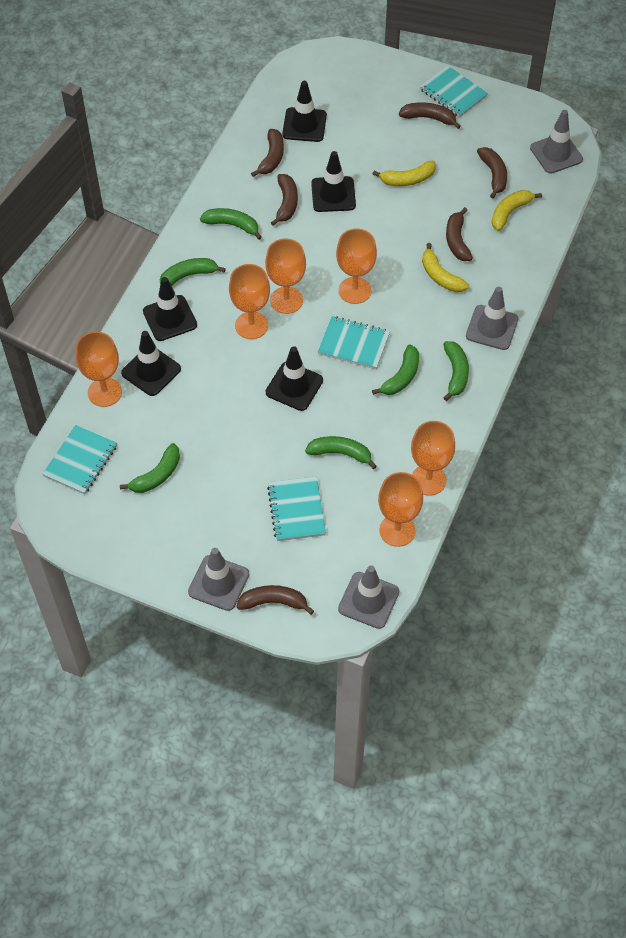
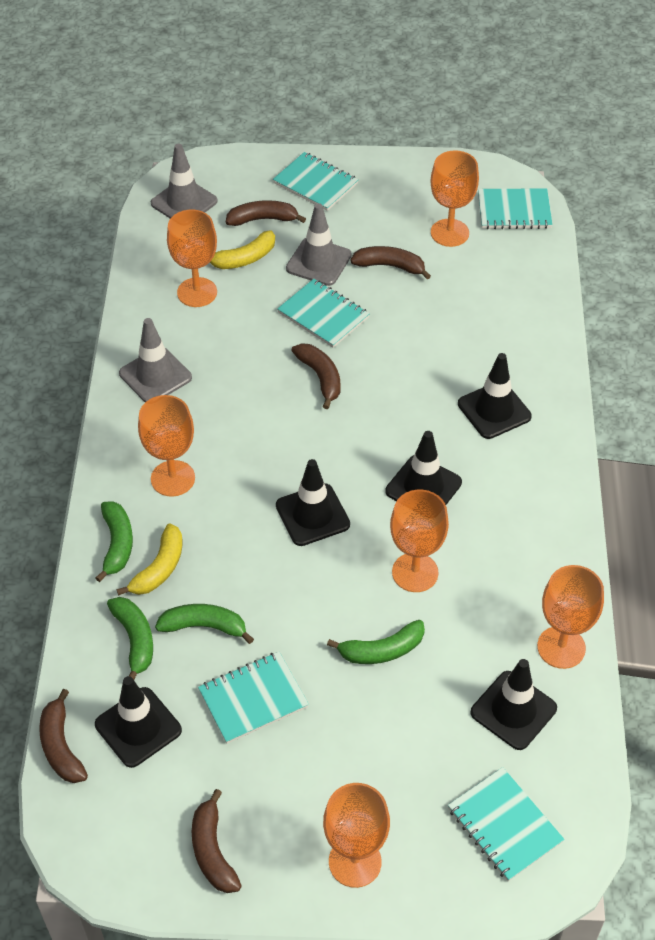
brown banana: [236,585,314,615] [251,129,284,177] [271,174,298,226] [399,102,461,129] [446,207,473,261] [477,147,507,198] = 6 -> [39,689,88,783] [192,789,242,893] [226,200,306,226] [291,343,340,409] [350,246,431,280] = 5
green banana: [120,443,180,493] [160,258,226,286] [200,208,262,240] [305,436,377,469] [372,344,419,395] [443,341,469,401] = 6 -> [95,501,133,582] [107,597,153,680] [155,604,254,644] [327,620,425,664] = 4
grey traffic cone: [188,548,249,611] [338,565,399,629] [466,286,519,350] [530,110,583,174] = 4 -> [119,318,192,402] [151,144,217,219] [286,203,352,286] = 3
turquoise notebook: [42,425,117,495] [267,476,326,541] [318,316,390,369] [419,65,488,117] = 4 -> [198,652,309,744] [273,152,359,211] [277,279,370,348] [448,767,564,881] [478,188,553,229] = 5
yellow banana: [373,161,436,186] [422,243,469,292] [492,190,542,231] = 3 -> [117,523,182,596] [210,230,275,269] = 2

